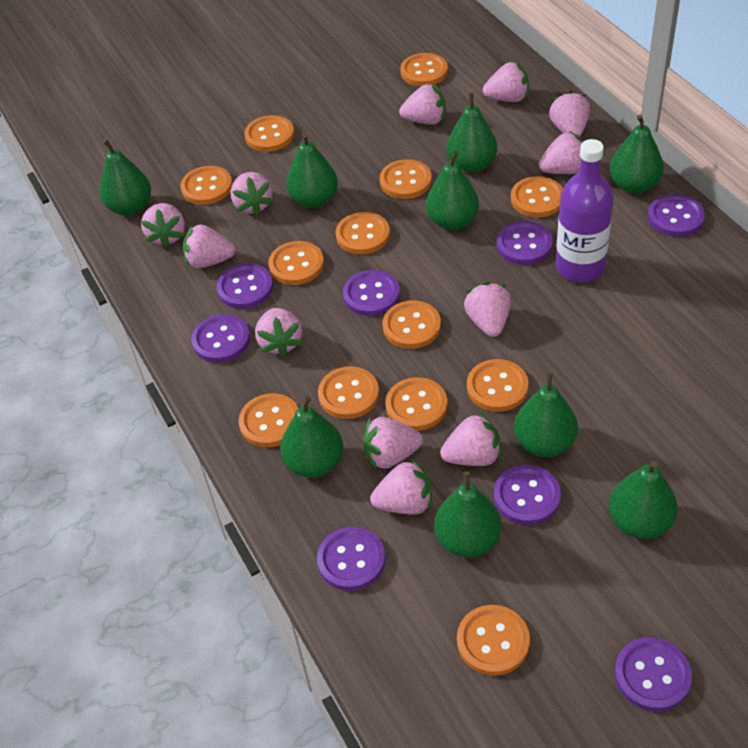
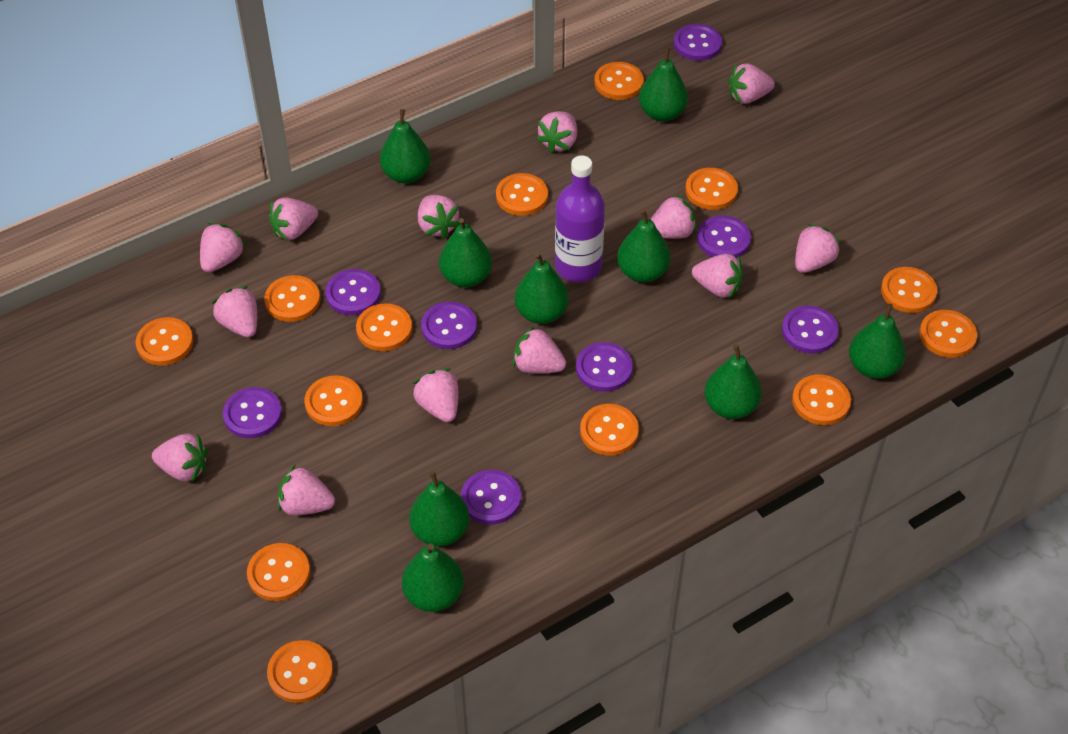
pink strawberry: [141,203,185,248] [183,224,235,268] [230,172,274,216] [255,308,303,357] [363,417,423,470] [370,459,432,515] [399,84,446,125] [440,412,501,466] [464,282,511,337] [483,62,529,102] [539,131,583,174] [549,91,590,137] = 12 -> [152,433,208,482] [200,223,246,272] [212,286,257,338] [269,197,318,241] [278,465,335,516] [412,368,458,422] [418,195,460,239] [513,326,566,374] [537,111,577,153] [650,195,696,239] [692,254,743,298] [728,63,775,104] [795,224,840,273] = 13

